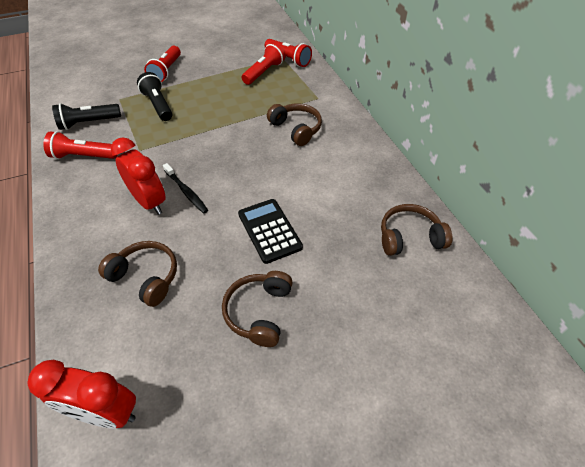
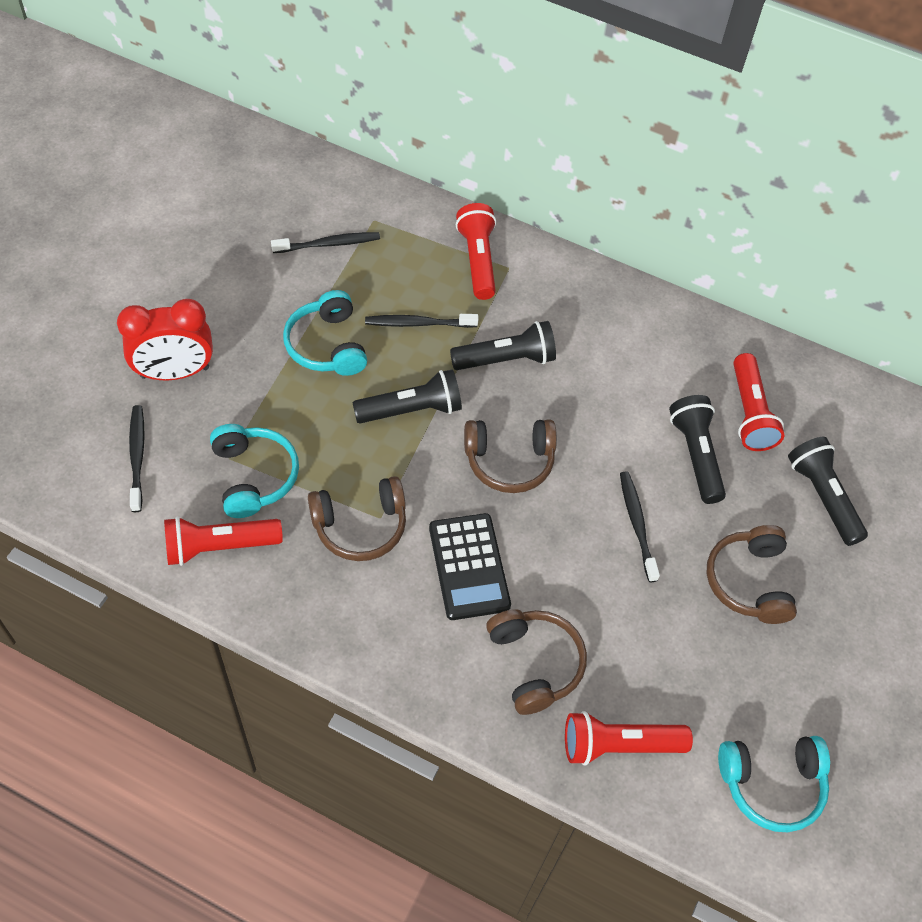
black flashlight: [52,103,121,130] [137,72,173,121] = 2 -> [352,369,462,423] [450,321,556,370] [669,395,726,504] [788,437,868,546] = 4
black toothbrush: [163,163,208,214] = 1 -> [129,405,145,512] [271,232,380,253] [365,314,478,328] [620,471,660,582] = 4
red clock: [27,360,136,429] [111,137,166,215] = 2 -> [117,299,213,380] = 1
turquoise headphones: none = 0 -> [210,424,299,518] [283,290,367,376] [718,736,830,832] = 3

